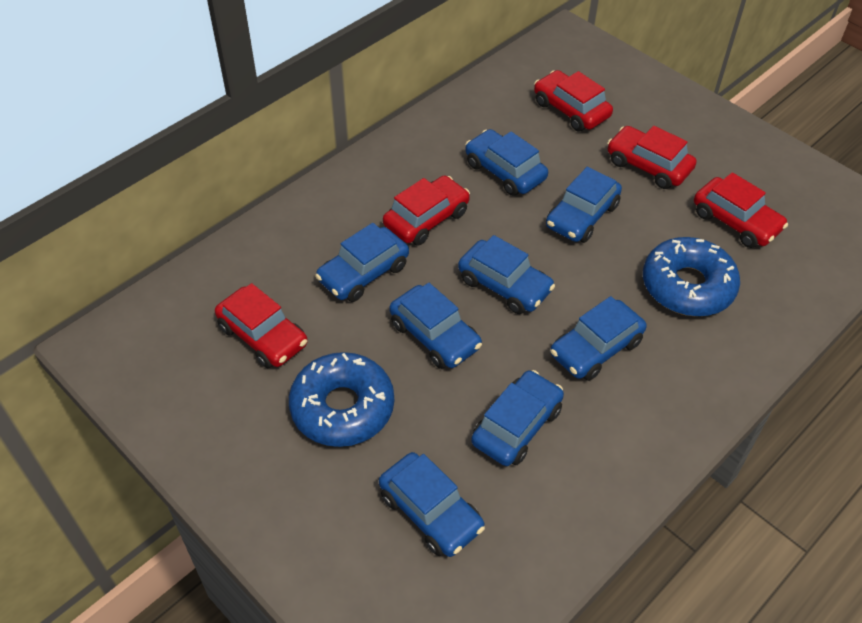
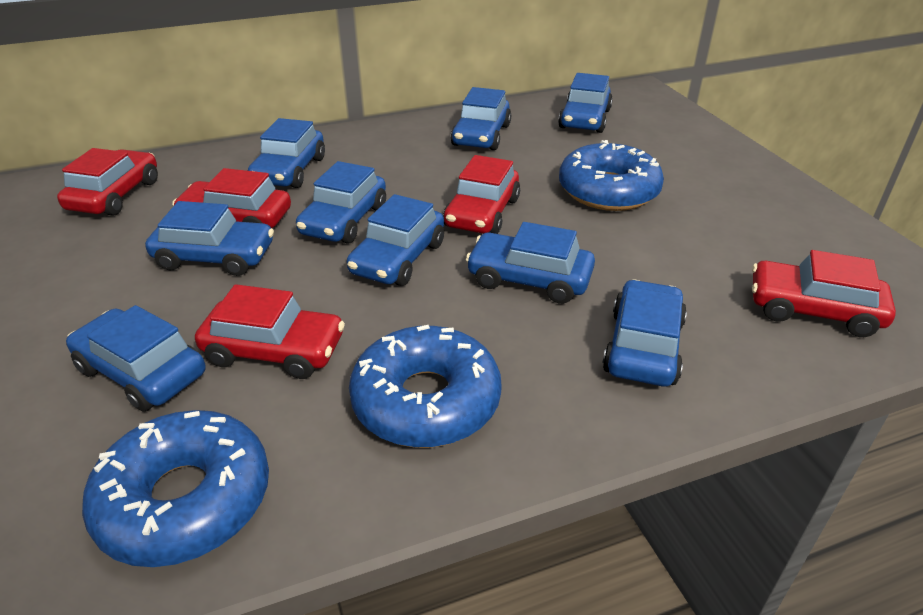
blue car: [315,223,409,302] [379,452,485,557] [389,283,482,369] [458,235,555,314] [465,129,548,196] [471,370,564,466] [546,167,622,243] [550,296,647,381] = 8 -> [66,305,205,411] [145,201,274,276] [248,118,325,188] [296,161,386,243] [347,194,444,286] [451,87,511,150] [466,222,595,304] [558,73,613,133] [602,279,687,386] = 9
blue donut: [289,352,394,447] [643,237,740,317] = 2 -> [82,410,269,567] [349,325,502,448] [559,140,664,211] = 3

